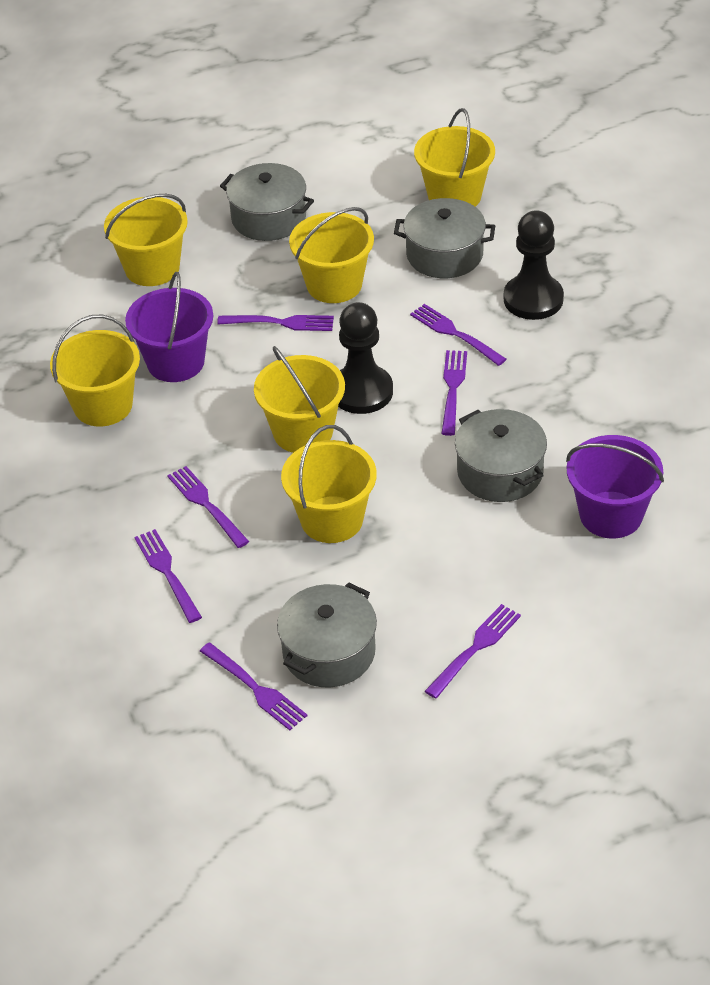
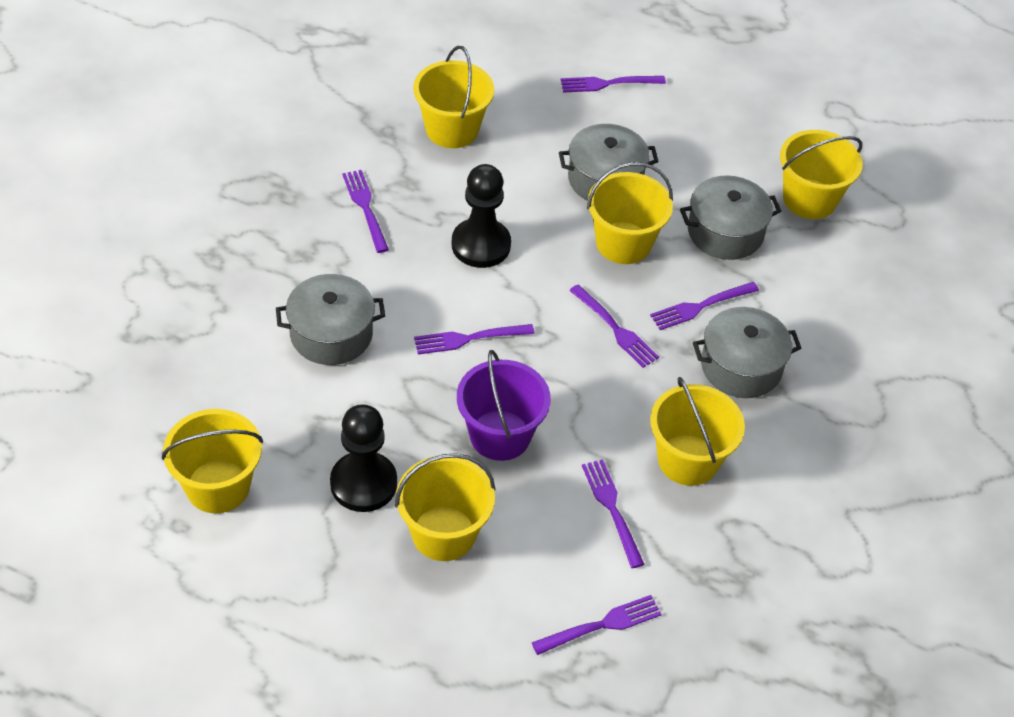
purple bucket: [125,272,213,382] [566,435,664,538] = 2 -> [457,350,551,461] = 1

